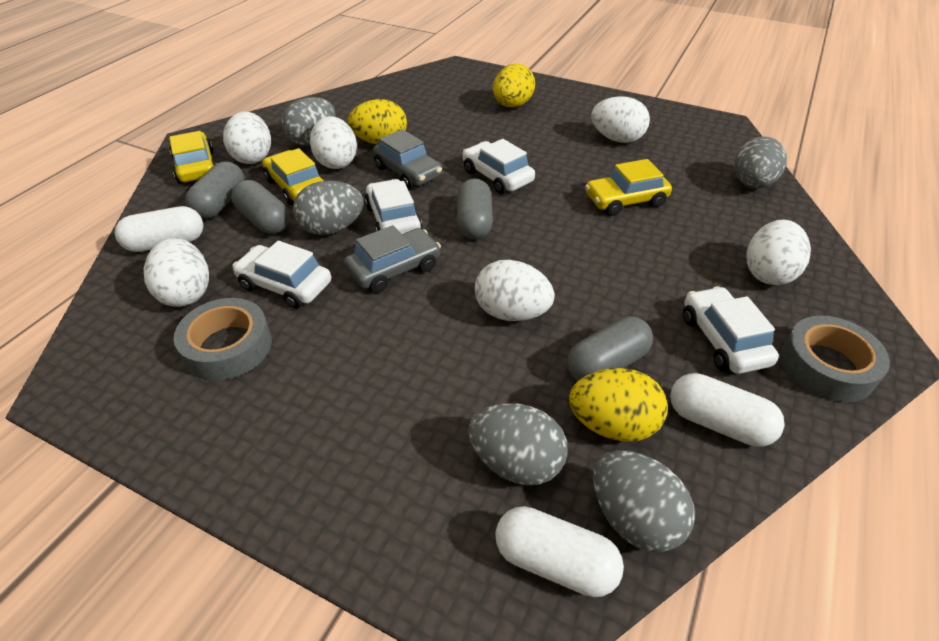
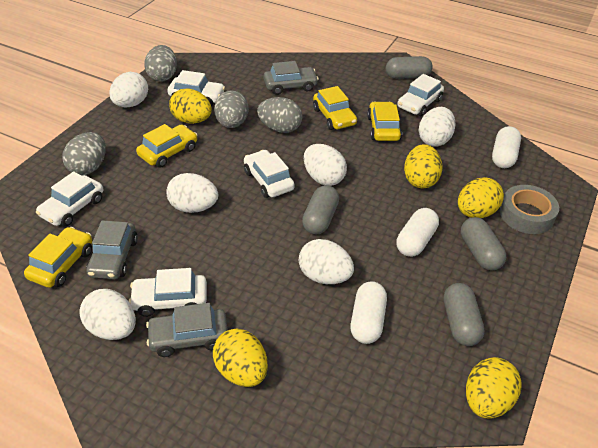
grey car: [344,225,441,293] [373,129,442,189] = 2 -> [86,220,138,279] [146,303,228,357] [264,61,319,95] = 3
grey egg: [281,97,336,146] [293,181,364,235] [468,403,568,486] [593,450,695,552] [734,136,787,188] = 5 -> [62,132,106,175] [144,45,177,82] [214,90,249,128] [257,97,303,133] = 4
grey tape: [174,298,272,381] [781,316,890,402] = 2 -> [500,185,559,234] = 1
white car: [232,241,331,309] [365,179,423,234] [463,139,535,194] [683,286,779,374] = 4 -> [36,171,103,227] [129,268,207,317] [167,70,225,106] [244,150,295,198] [397,74,444,116] = 5
yellow car: [169,131,217,184] [262,148,325,205] [585,159,672,216] = 3 -> [24,227,92,288] [136,124,197,168] [313,86,357,130] [367,102,402,141] = 4
yellow egg: [348,99,407,145] [493,64,535,107] [569,368,668,442] = 3 -> [169,89,212,124] [213,329,268,387] [404,144,442,188] [458,177,504,218] [466,357,522,418] = 5

